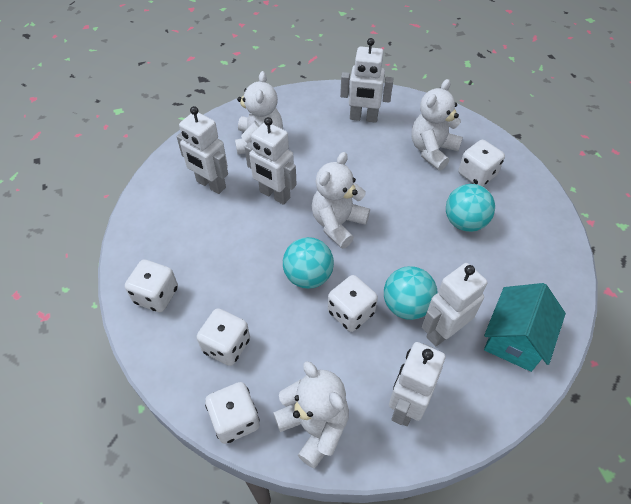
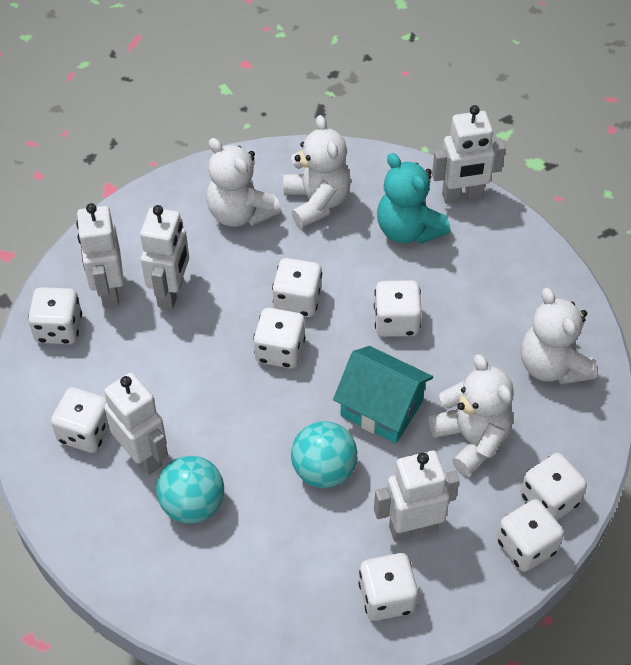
turquoise ball: [283,237,334,289] [384,266,438,320] [446,184,495,232] = 3 -> [156,455,224,524] [291,421,357,488] = 2
turquoise teddy bear: none = 0 -> [377,153,450,244] = 1
white dice: [125,260,178,312] [197,308,250,366] [205,382,260,444] [328,275,378,332] [458,140,505,187] = 5 -> [28,287,82,344] [51,387,109,453] [253,308,306,369] [272,258,322,317] [358,553,418,621] [374,280,422,337] [496,499,564,572] [520,453,587,520] = 8

